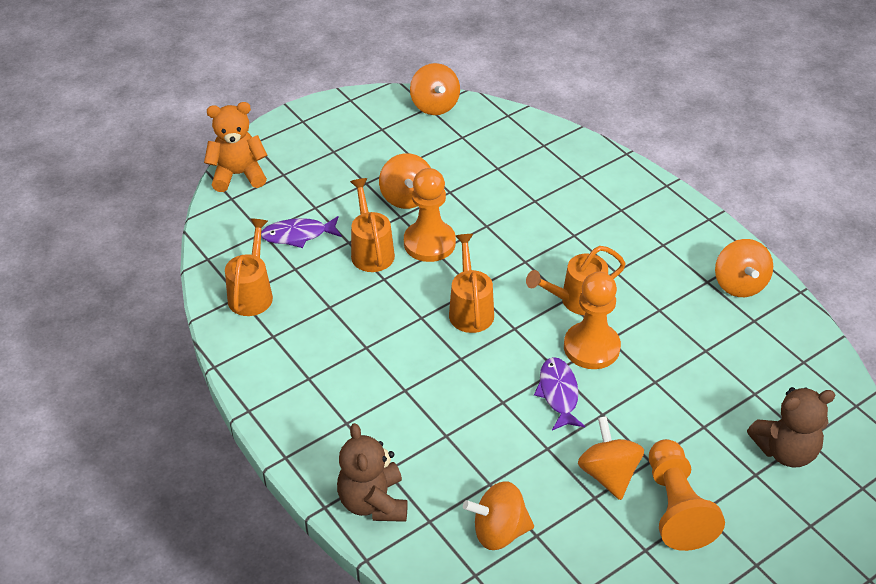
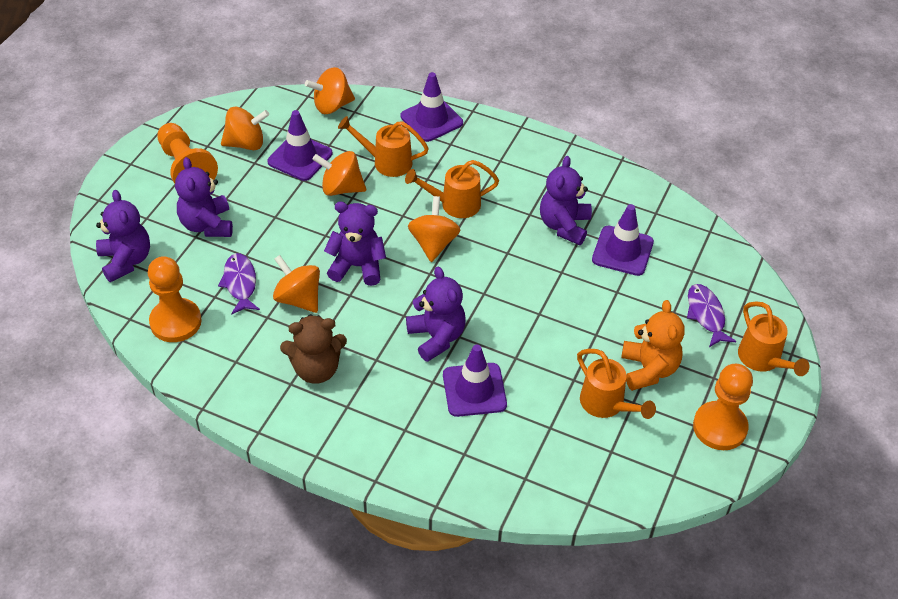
brown teddy bear: [337,423,408,522] [747,387,835,468] = 2 -> [280,314,347,384] = 1
purple teddy bear: none = 0 -> [96,190,150,282] [175,157,233,237] [324,202,386,286] [406,266,466,362] [540,156,592,245] = 5
purple traffic cone: none = 0 -> [268,110,332,181] [401,72,463,142] [443,345,507,417] [592,204,654,276] = 4

